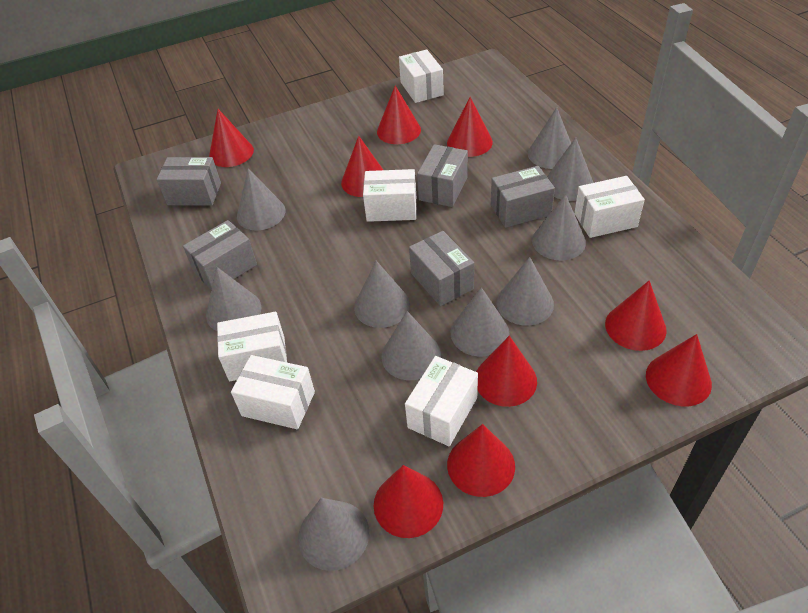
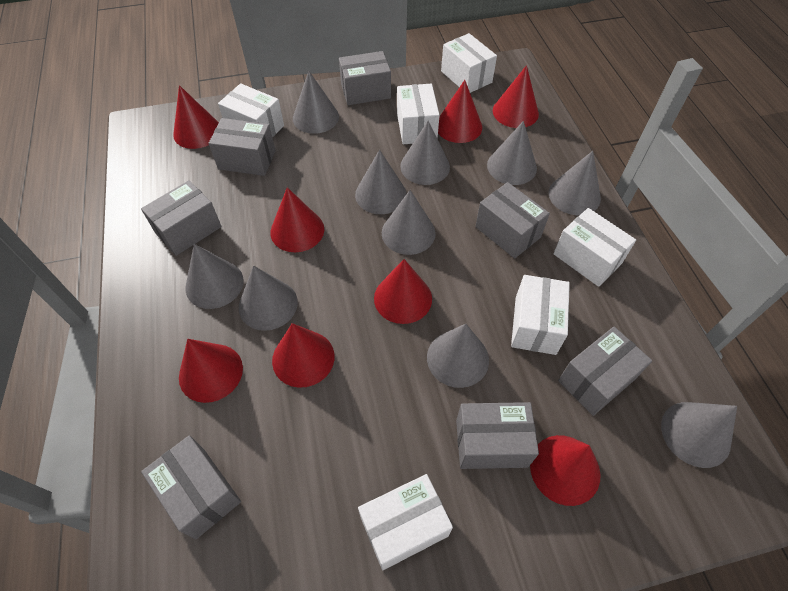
grey box: [157,157,221,206] [183,220,257,290] [409,231,474,306] [417,144,468,207] [491,166,555,228] = 5 -> [141,180,222,256] [141,435,241,539] [208,118,276,176] [339,51,391,105] [456,402,539,469] [475,182,550,259] [558,327,652,416] = 7
red cone: [209,109,254,167] [341,136,383,197] [374,465,443,538] [377,86,421,144] [447,97,493,157] [447,424,515,497] [476,336,537,407] [605,280,667,351] [646,334,712,406] = 9 -> [173,85,219,149] [179,339,243,403] [270,187,324,252] [272,323,334,388] [374,259,432,324] [438,80,482,143] [493,65,539,128] [530,435,601,506] = 8

